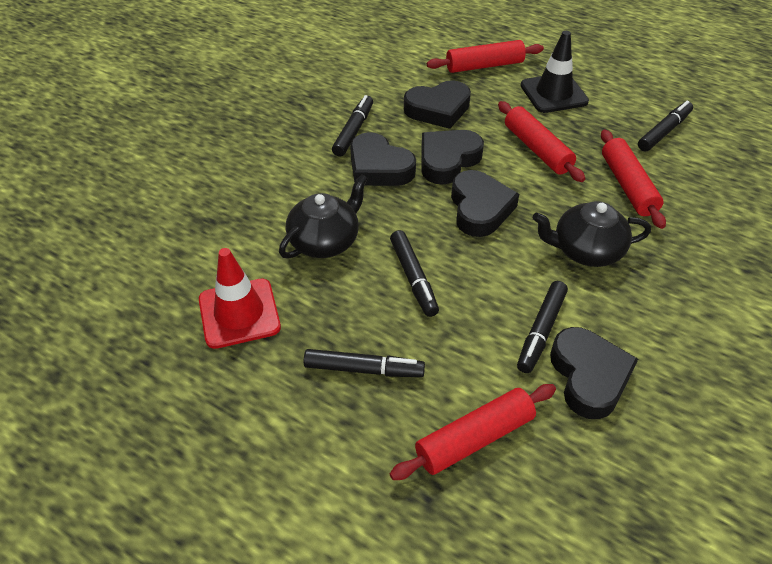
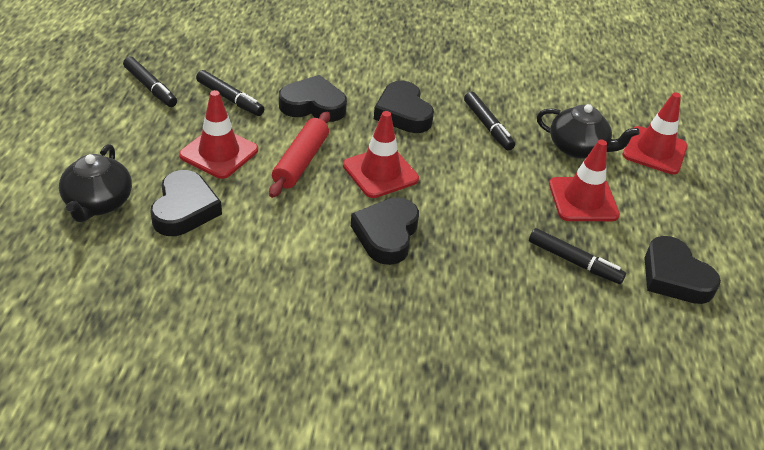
black marker: [304,349,425,377] [332,95,373,157] [390,230,439,317] [517,281,568,373] [638,101,693,152] = 5 -> [123,57,177,107] [196,70,264,116] [464,92,515,150] [529,228,626,284] = 4
black traffic cone: [520,31,589,113] = 1 -> none = 0
red rolling pin: [390,384,556,480] [427,40,544,73] [498,101,585,182] [601,130,666,229] = 4 -> [269,112,330,198] = 1
red traffic cone: [199,248,281,349] = 1 -> [179,90,258,179] [343,111,419,198] [549,140,620,221] [623,92,688,175] = 4

